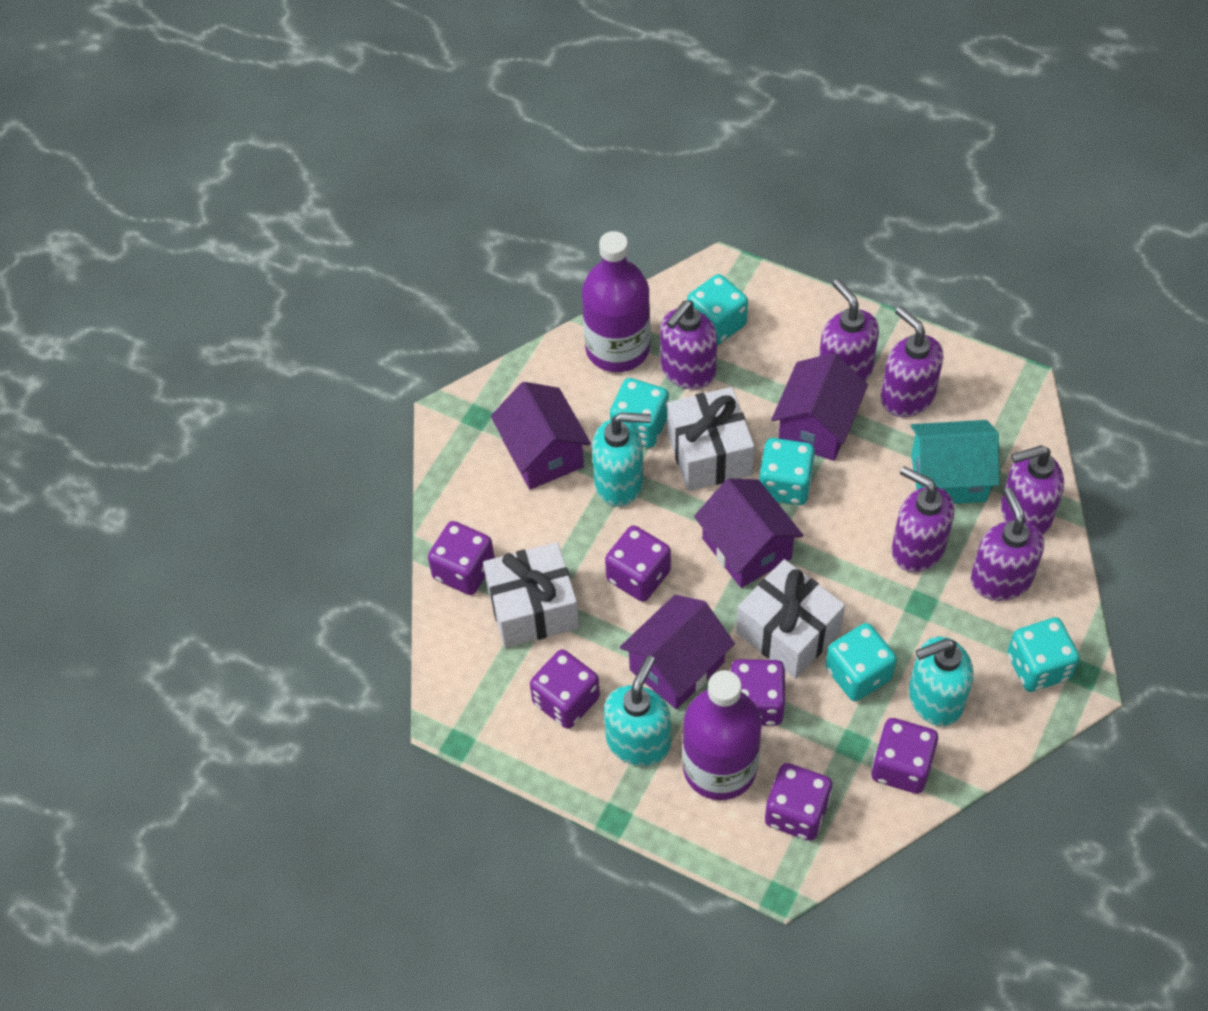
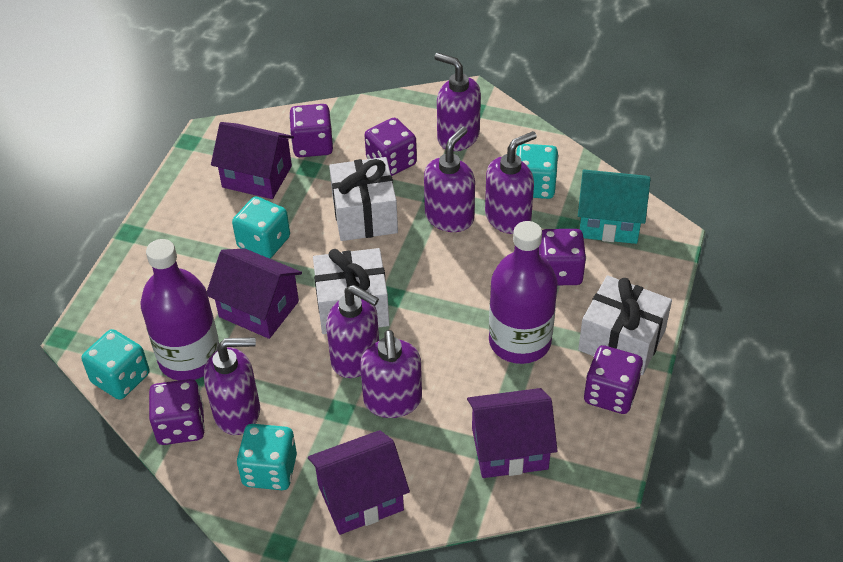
purple dice: [428,521,495,595] [530,649,600,729] [605,525,671,602] [731,659,786,726] [765,763,832,841] [872,718,938,794] = 6 -> [149,379,205,445] [289,104,333,157] [364,118,417,176] [539,229,586,285] [584,345,643,414] = 5
turquoise dice: [610,378,669,448] [687,274,748,345] [759,438,815,505] [825,623,897,701] [1007,617,1080,692] = 5 -> [82,329,149,400] [232,196,290,259] [237,424,297,490] [516,144,558,199] = 4
turquoise soap dispenser: [592,412,651,507] [604,655,671,766] [909,636,973,726] = 3 -> none = 0

